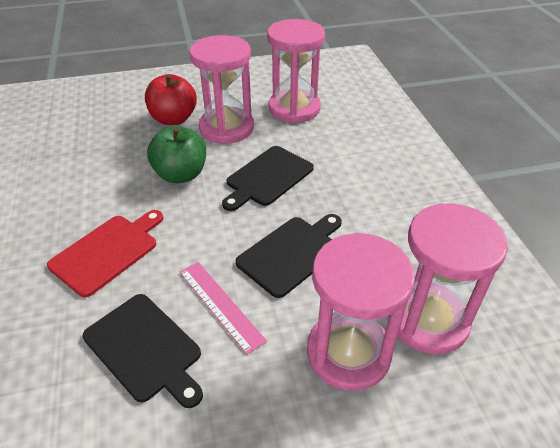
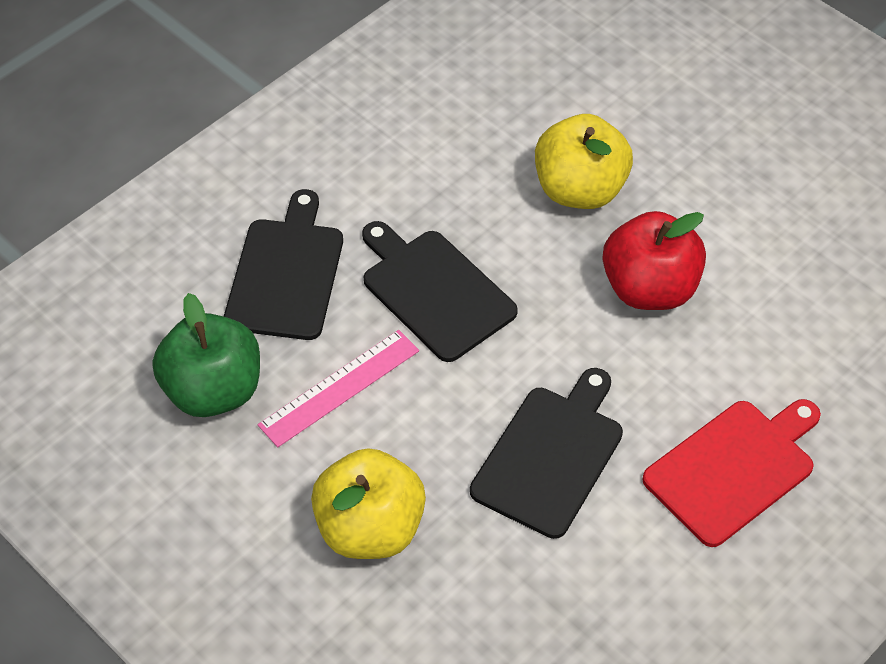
pink hourglass: [189,35,254,144] [267,19,325,123] [307,233,415,391] [388,203,508,354] = 4 -> none = 0
yellow apple: none = 0 -> [311,448,426,559] [535,114,633,209] = 2

